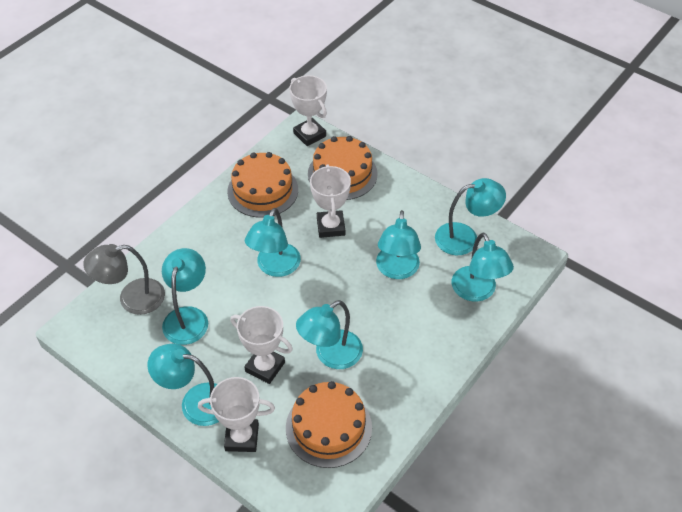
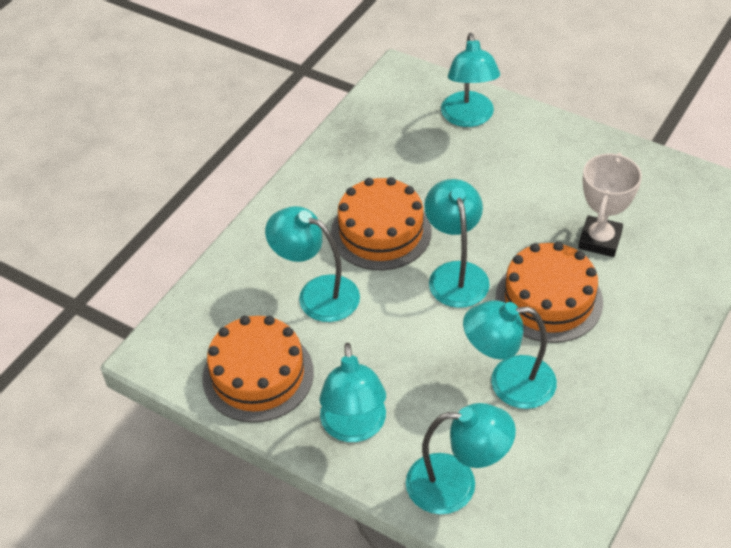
grey lamp: [83,244,165,315] = 1 -> none = 0
turquoise lamp: [147,344,219,426] [162,248,208,345] [245,208,301,277] [296,300,363,369] [376,210,421,279] [435,178,506,255] [452,232,514,302] = 7 -> [265,206,360,322] [319,343,386,442] [406,403,516,514] [424,179,490,308] [441,33,500,127] [463,300,557,409] = 6
white trophy: [198,377,275,452] [230,306,293,384] [289,75,327,146] [310,164,351,238] = 4 -> [578,153,642,257] = 1

